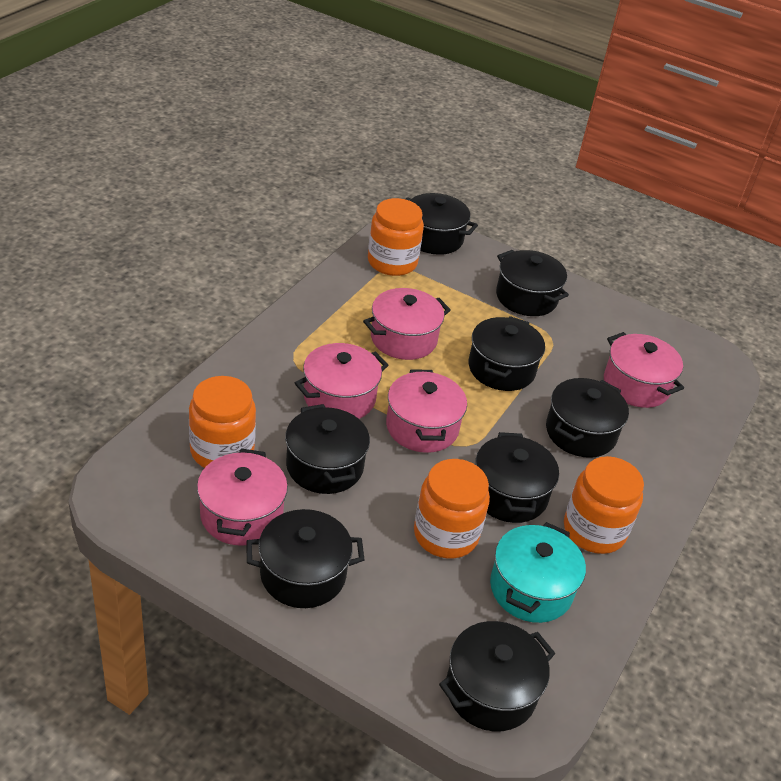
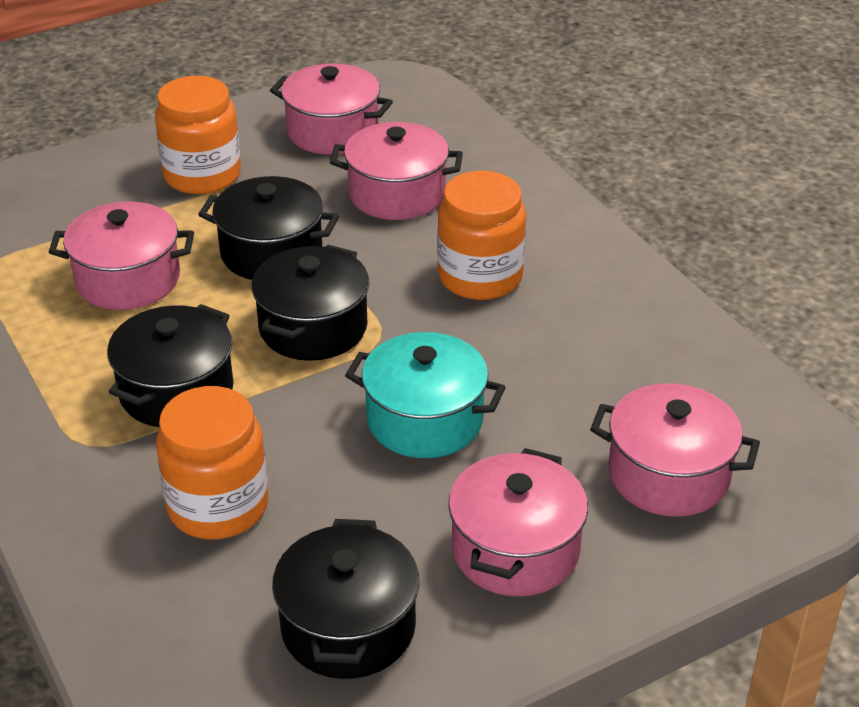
black pot: [246,509,364,608] [285,404,370,494] [406,193,478,255] [439,621,556,731] [469,316,545,391] [475,432,559,523] [496,250,569,316] [546,378,629,458] = 8 -> [107,304,233,427] [198,176,339,280] [251,244,370,361] [272,519,420,679] = 4
orange jar: [189,376,256,468] [368,198,424,276] [414,459,490,558] [564,456,644,554] = 4 -> [155,76,241,195] [156,386,268,539] [437,170,526,300] = 3

